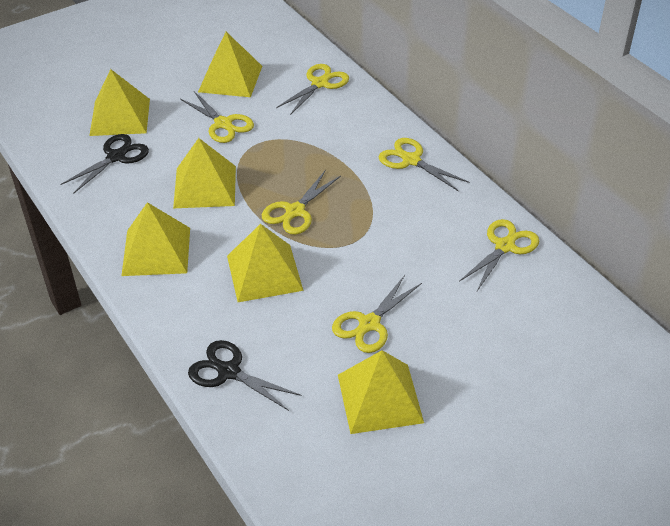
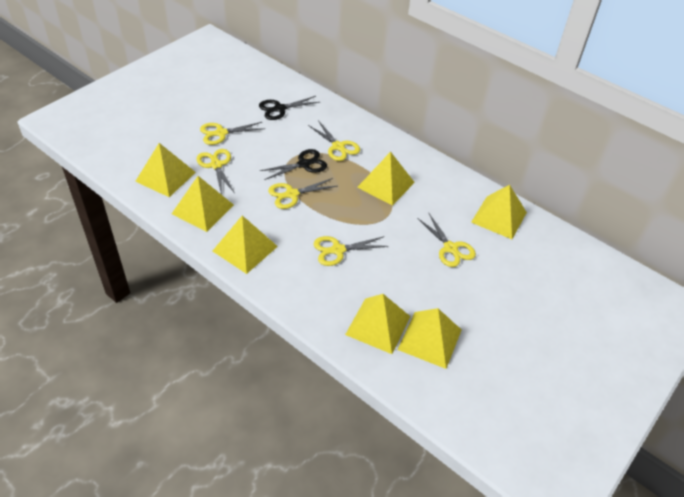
yellow pyramid: [89,69,150,136] [121,202,190,276] [173,138,236,208] [198,32,262,97] [227,224,304,302] [338,350,424,434] = 6 -> [135,143,196,197] [172,176,234,232] [213,215,278,274] [345,294,411,354] [357,152,415,206] [397,308,462,369] [471,185,527,239] = 7

